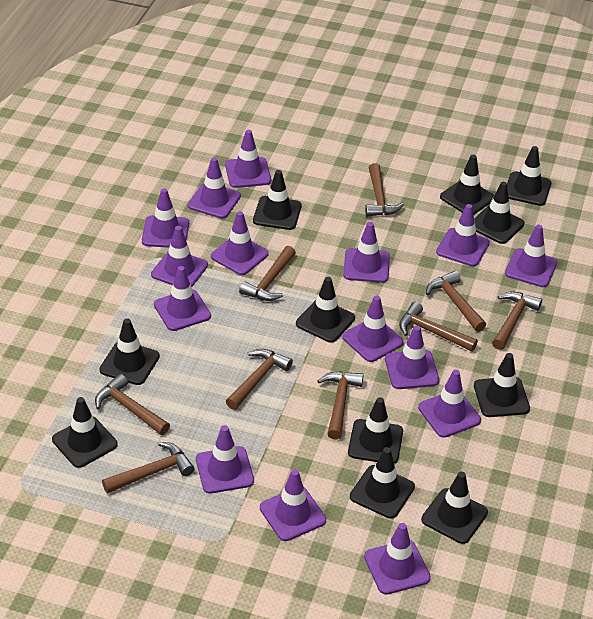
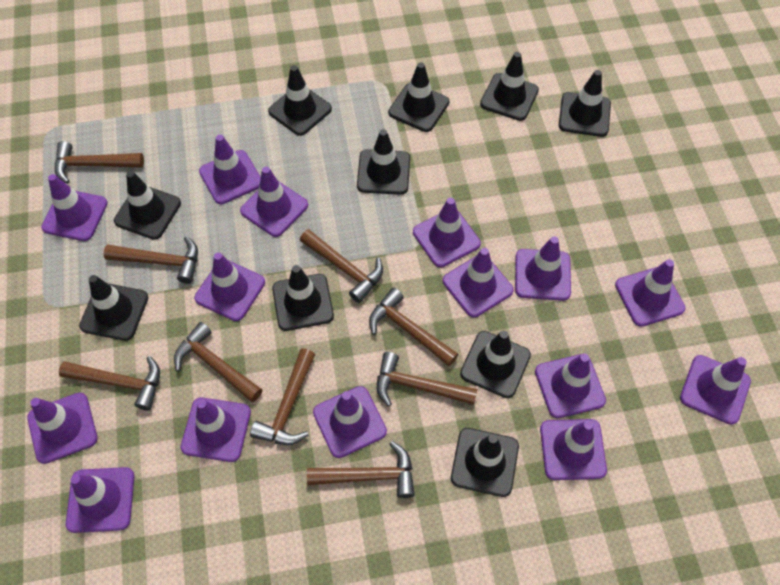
black traffic cone: [52,397,118,468] [99,318,160,385] [253,170,302,230] [296,277,355,343] [348,397,403,464] [350,447,415,519] [421,472,488,544] [440,155,495,215] [474,182,524,244] [474,353,530,417] [507,146,551,206] = 11 -> [79,275,148,341] [114,171,181,240] [268,65,332,136] [272,265,334,331] [357,129,410,195] [388,62,449,132] [451,428,519,497] [460,331,531,398] [480,52,539,121] [559,70,611,137] = 10

